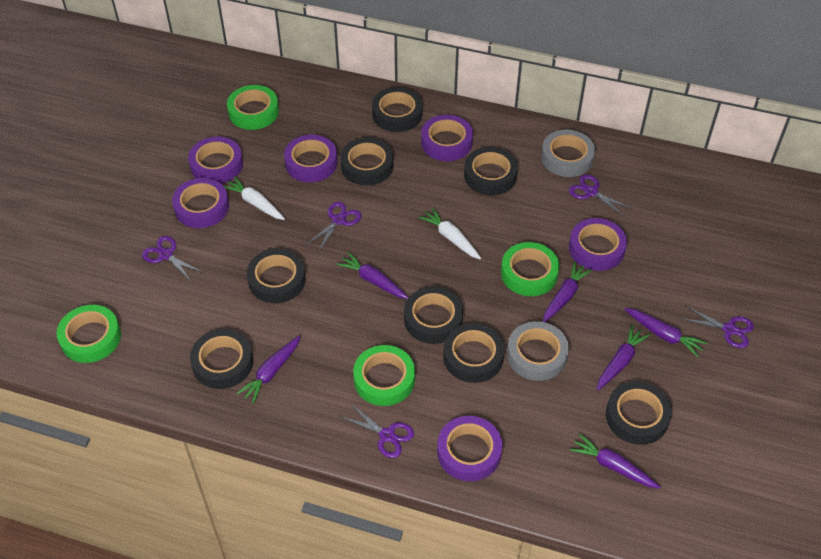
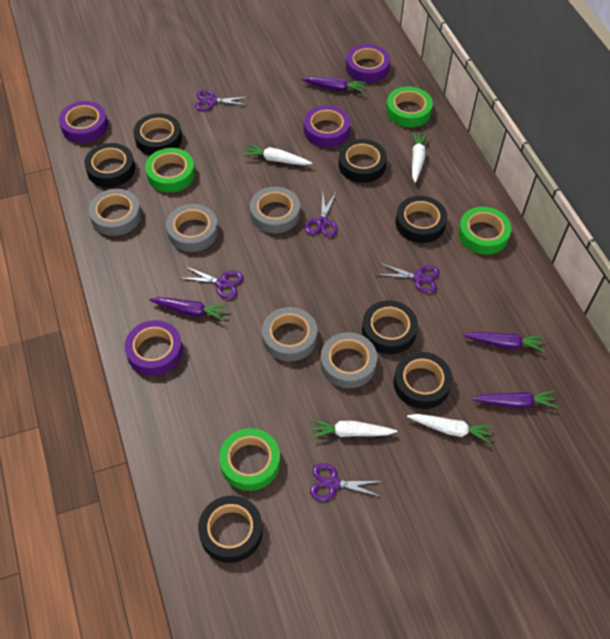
black tape: [190,329,253,389] [247,249,306,303] [340,138,393,186] [372,87,423,132] [404,287,463,344] [443,323,504,383] [464,147,518,195] [606,381,672,445] = 8 -> [84,143,135,187] [133,113,182,155] [198,496,263,563] [338,139,387,183] [362,300,418,354] [394,352,452,409] [396,196,447,243] = 7
grey tape: [507,321,569,381] [541,130,595,177] = 2 -> [89,189,141,236] [166,204,218,252] [250,187,300,233] [262,307,317,362] [321,332,377,388] = 5
purple carrot: [237,336,301,404] [337,252,409,299] [543,262,592,322] [570,433,661,489] [597,325,650,390] [624,308,707,357] = 6 -> [149,297,228,321] [301,77,366,93] [463,332,545,352] [472,390,558,408] = 4
purple tape: [172,178,229,228] [188,137,243,184] [284,135,338,182] [421,115,473,161] [437,416,502,481] [569,218,627,271] = 6 -> [59,101,108,143] [125,320,183,376] [304,105,350,147] [346,44,390,83] = 4
white carrot: [224,176,285,220] [419,207,481,260] = 2 -> [243,144,312,165] [311,420,397,438] [407,414,493,444] [412,131,428,183] = 4

